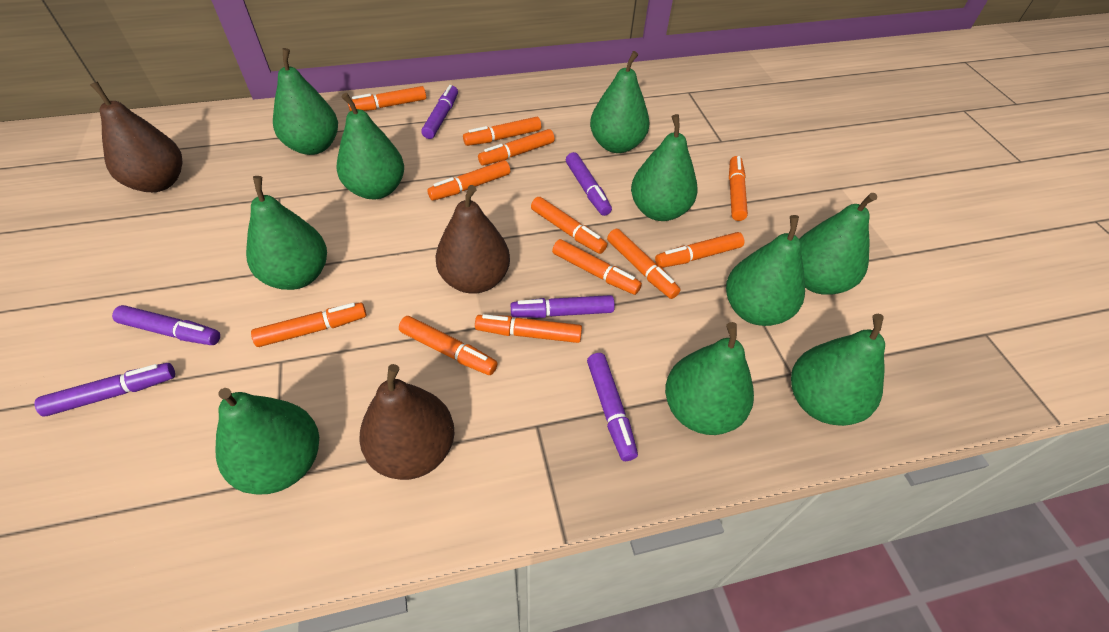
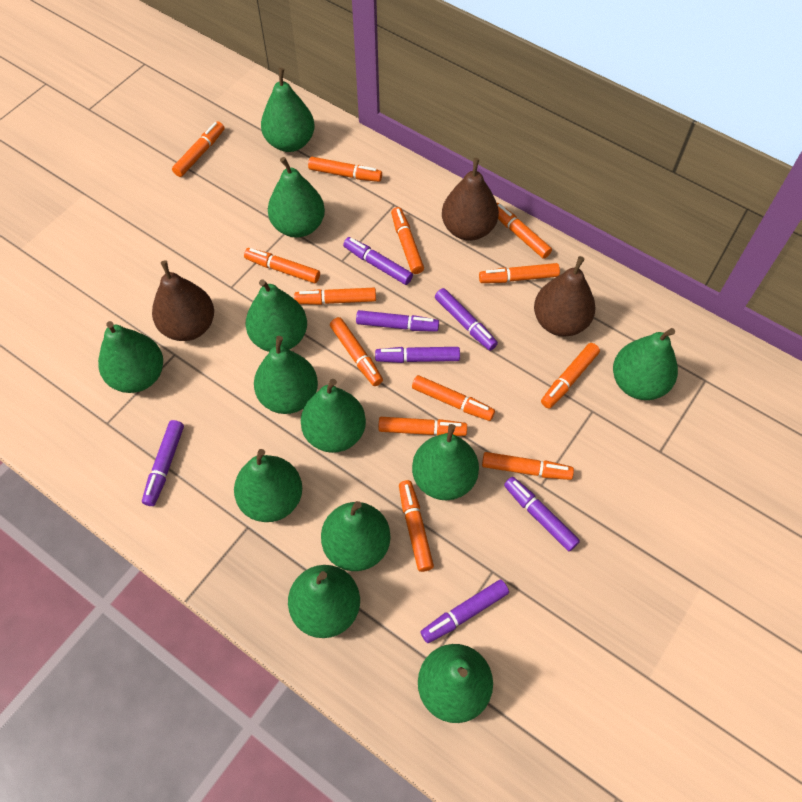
green pear: [215,388,319,495] [246,176,327,290] [273,48,338,155] [336,93,404,199] [590,51,650,153] [631,114,698,221] [665,322,754,435] [726,215,805,326] [791,314,885,426] [799,193,877,295] = 10 -> [98,321,163,393] [234,449,302,522] [246,279,307,352] [254,336,318,414] [261,68,315,152] [268,157,325,238] [288,565,360,638] [301,379,366,453] [321,501,391,571] [412,424,479,500] [418,644,493,723] [613,328,678,400] = 12
orange marker: [251,302,366,347] [348,86,426,111] [399,316,498,375] [427,160,510,201] [463,117,541,146] [475,314,582,343] [478,129,555,166] [531,197,607,254] [552,239,642,295] [607,229,681,299] [655,232,744,268] [729,156,748,221] = 12 -> [172,122,225,177] [244,248,320,283] [294,288,376,305] [308,157,382,182] [330,317,383,386] [378,417,467,436] [391,207,424,274] [399,480,434,572] [412,375,495,421] [479,263,560,283] [482,452,574,480] [497,203,552,259] [541,343,600,409] = 13
purple marker: [34,363,175,416] [112,305,220,345] [421,85,458,139] [510,295,615,318] [566,152,612,216] [587,353,638,461] = 6 -> [142,420,184,506] [343,237,413,285] [356,310,439,332] [375,347,460,363] [420,579,509,643] [435,288,498,351] [504,477,580,551] = 7

